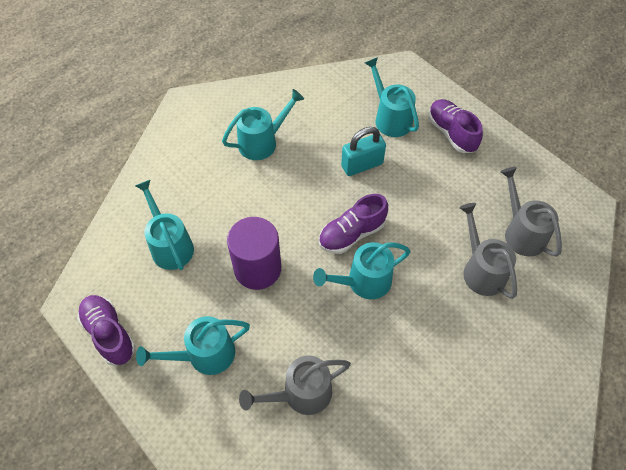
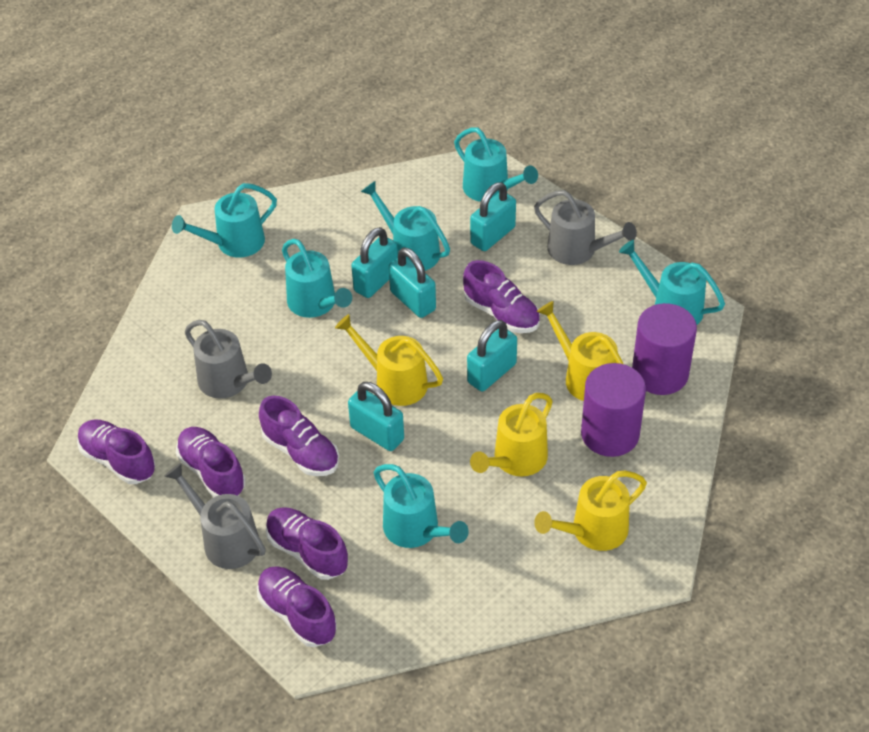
purple cylinder: [227,217,281,290] = 1 -> [581,363,646,457] [632,303,697,395] = 2
purple shoe: [77,295,135,366] [319,194,388,254] [428,99,483,153] = 3 -> [77,419,156,484] [176,427,246,497] [257,566,337,647] [259,396,339,476] [265,507,348,580] [463,260,540,333] = 6
turquoise padlock: [341,127,386,176] = 1 -> [348,382,404,451] [351,227,398,298] [389,247,436,318] [467,320,517,392] [470,182,516,251] = 5
turquoise watering can: [135,180,194,270] [136,316,250,375] [222,89,304,160] [313,242,410,299] [365,57,419,137] = 5 -> [172,183,277,257] [282,239,352,318] [361,181,450,271] [373,464,469,548] [454,127,538,202] [619,240,725,325] = 6
yellow watering can: none = 0 -> [335,314,443,406] [470,393,553,476] [534,471,647,551] [537,301,623,401] = 4

